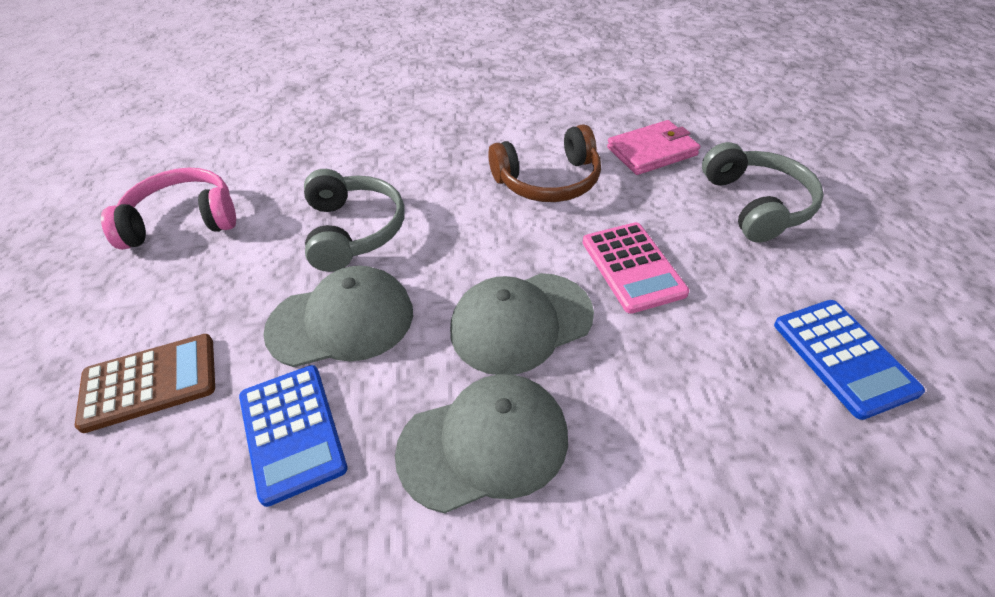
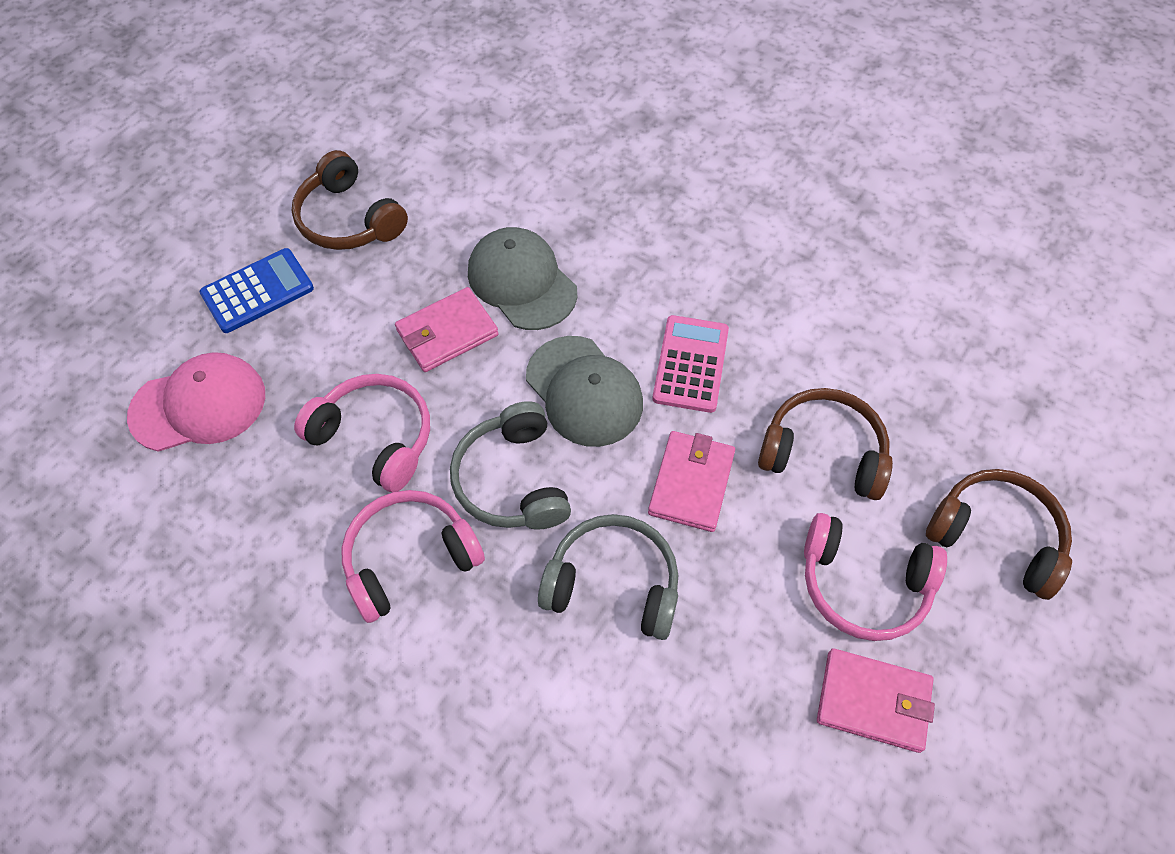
blue calculator: [239,365,348,507] [774,300,925,420] = 2 -> [200,248,314,333] = 1
brown calculator: [75,334,215,433] = 1 -> none = 0
brown headphones: [488,124,601,202] = 1 -> [291,150,408,250] [758,388,893,500] [926,469,1072,600] = 3
grey cap: [263,266,413,367] [395,374,568,513] [450,273,594,375] = 3 -> [468,227,577,330] [526,336,643,447] = 2
pink cap: none = 0 -> [127,352,265,452] = 1
pink headphones: [101,168,236,250] = 1 -> [294,374,430,492] [342,490,485,623] [804,513,947,641] = 3
pink wallet: [607,120,700,175] = 1 -> [395,287,499,372] [648,431,735,532] [817,648,935,753] = 3

